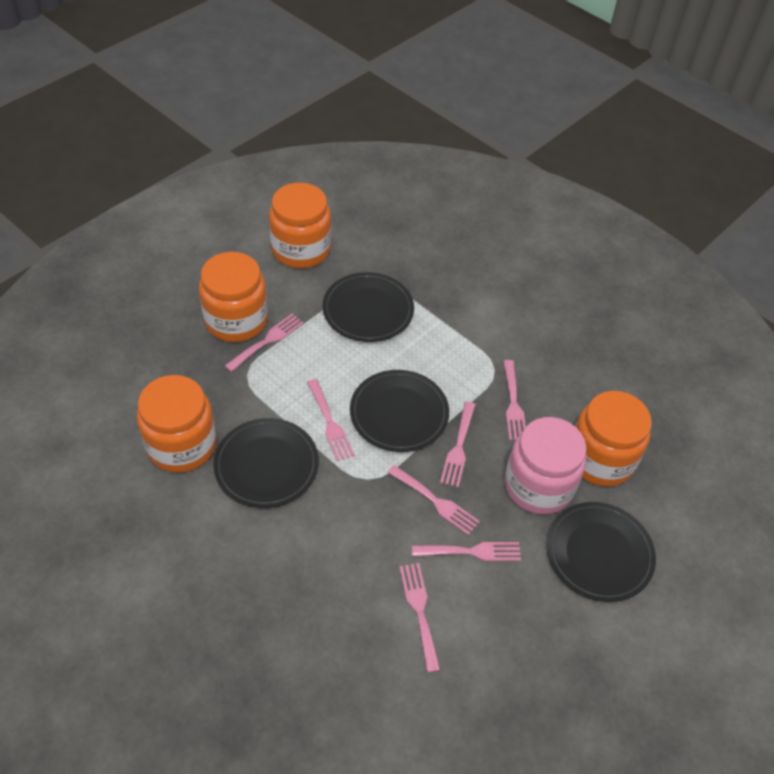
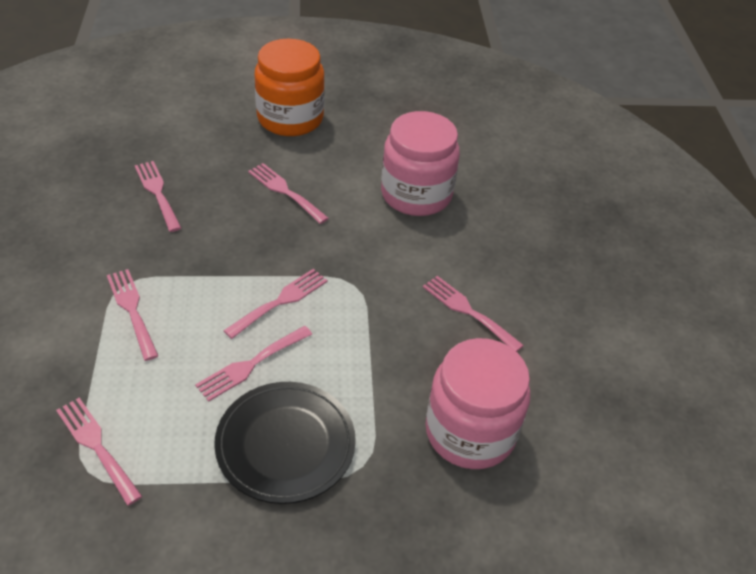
black plate: [213,418,319,508] [322,272,414,342] [350,370,449,452] [546,502,656,602] = 4 -> [214,382,356,504] = 1
orange jar: [137,375,217,473] [199,252,268,342] [269,183,331,269] [575,391,652,487] = 4 -> [255,39,325,136] = 1
pink jar: [505,417,587,515] = 1 -> [381,111,460,216] [425,338,530,469] = 2

